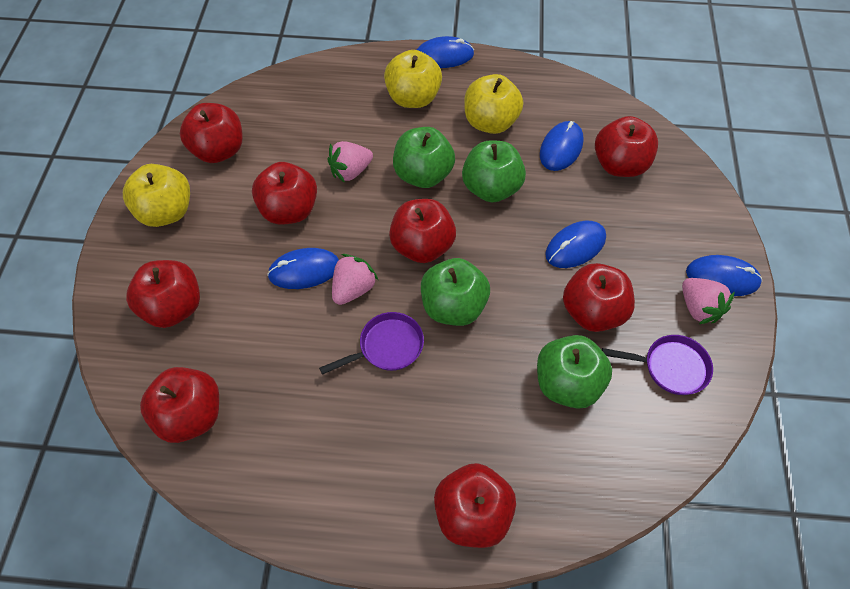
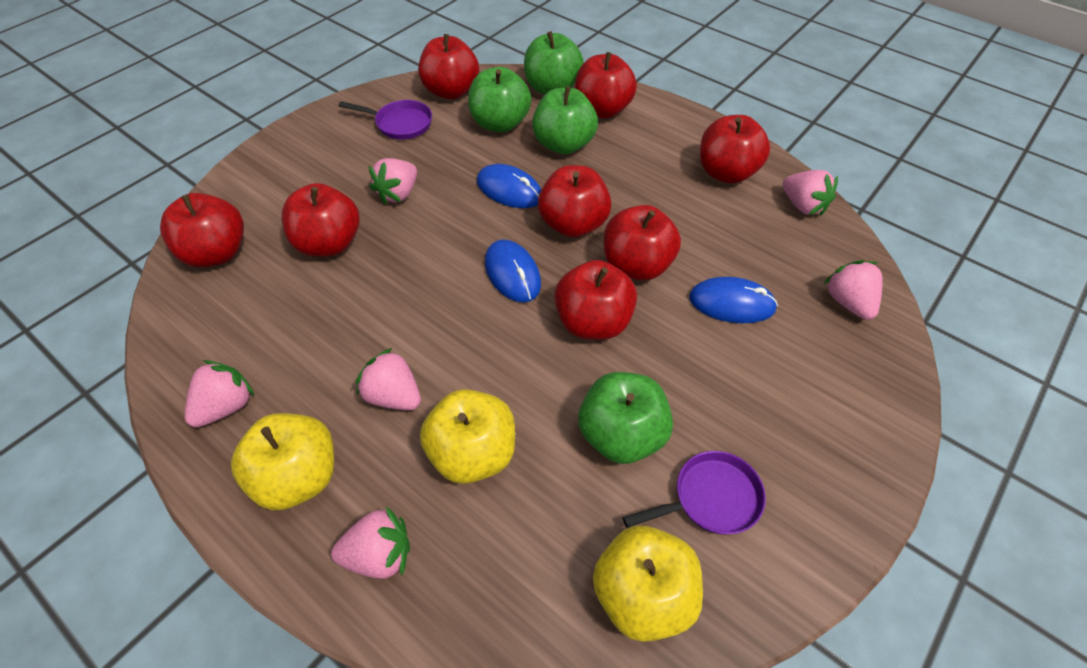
blue mouse: [267,248,339,289] [417,36,474,68] [540,121,584,171] [545,221,606,268] [686,255,762,296] = 5 -> [477,164,541,208] [485,239,541,302] [689,277,778,323] = 3
pink strawberry: [327,141,373,183] [332,254,378,305] [682,278,735,324] = 3 -> [185,360,255,427] [331,506,410,579] [356,348,421,410] [369,158,417,205] [782,170,838,216] [824,260,883,320] = 6

